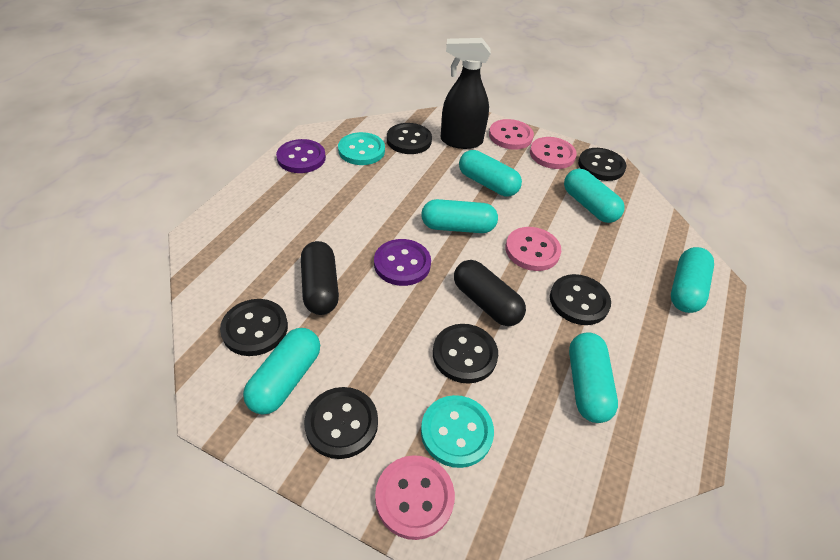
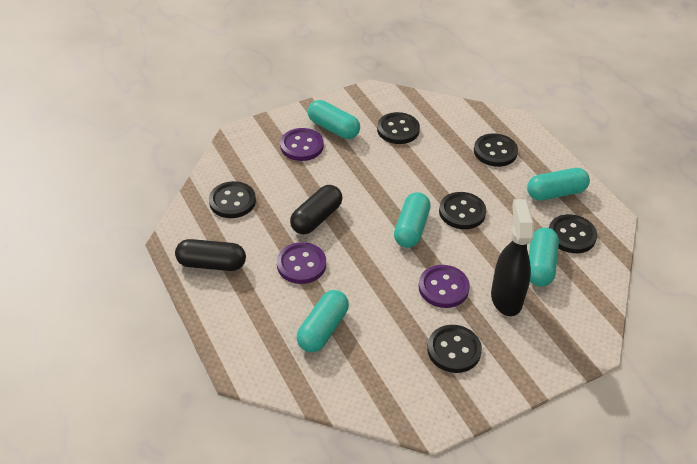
pink button: [375,455,455,540] [489,119,534,150] [505,227,561,271] [530,137,577,169] = 4 -> none = 0
purple button: [276,139,326,173] [374,239,431,286] = 2 -> [277,242,326,284] [280,128,324,161] [419,265,470,308] = 3
turquoise button: [338,132,385,165] [421,395,494,468] = 2 -> none = 0
turquoise capsule: [243,328,320,415] [421,199,498,233] [459,150,522,197] [564,169,624,223] [569,332,618,423] [671,247,714,313] = 6 -> [297,290,349,352] [308,100,360,139] [394,192,431,248] [527,168,590,201] [529,228,559,287] = 5

